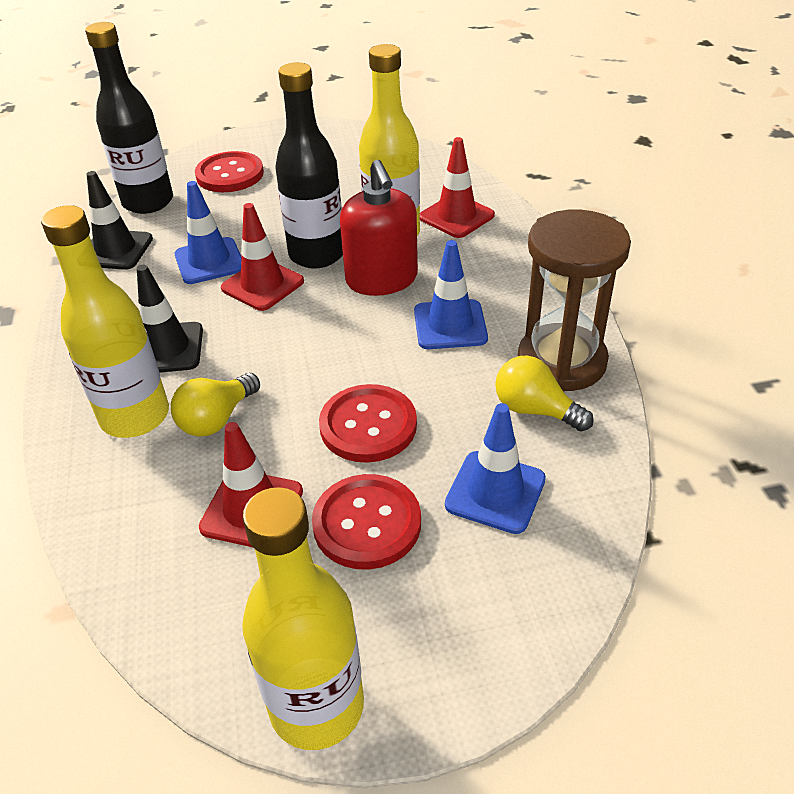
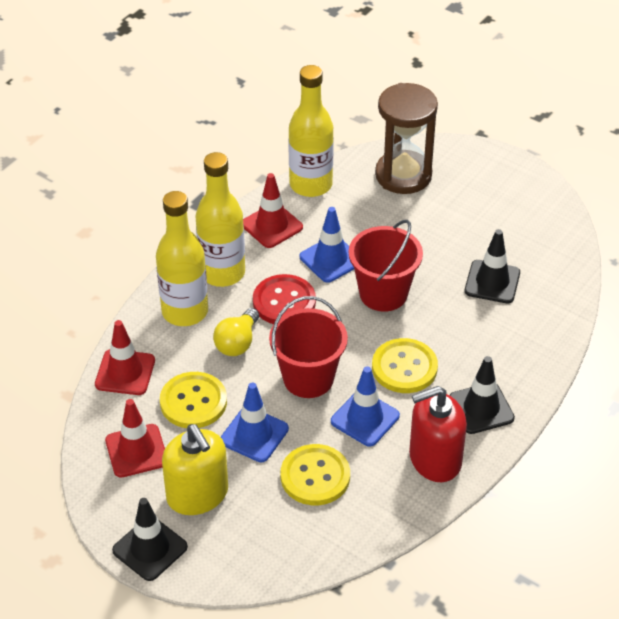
black bottle: [85,22,173,214] [276,62,343,269] = 2 -> none = 0
black traffic cone: [87,171,153,270] [137,265,203,373] = 2 -> [112,498,188,581] [450,356,515,434] [465,229,520,303] = 3
red bucket: none = 0 -> [269,296,348,398] [348,220,423,312] = 2
red button: [195,151,264,192] [312,474,421,570] [319,384,417,463] = 3 -> [253,274,316,324] = 1
yellow button: none = 0 -> [160,372,227,428] [281,444,350,505] [372,338,438,393] = 3
yellow light bulb: [171,373,260,437] [495,356,594,432] = 2 -> [213,308,259,356] = 1
yellow soap dispenser: none = 0 -> [162,424,228,515] = 1

